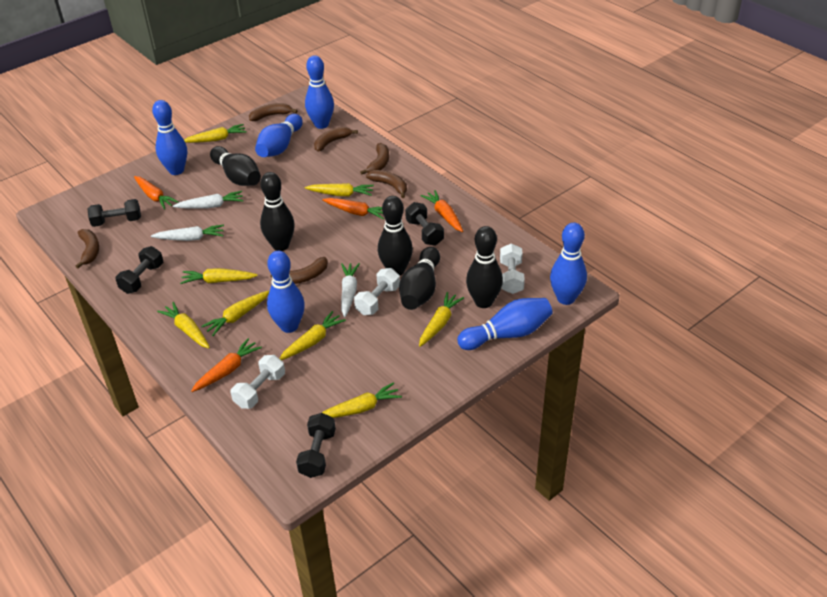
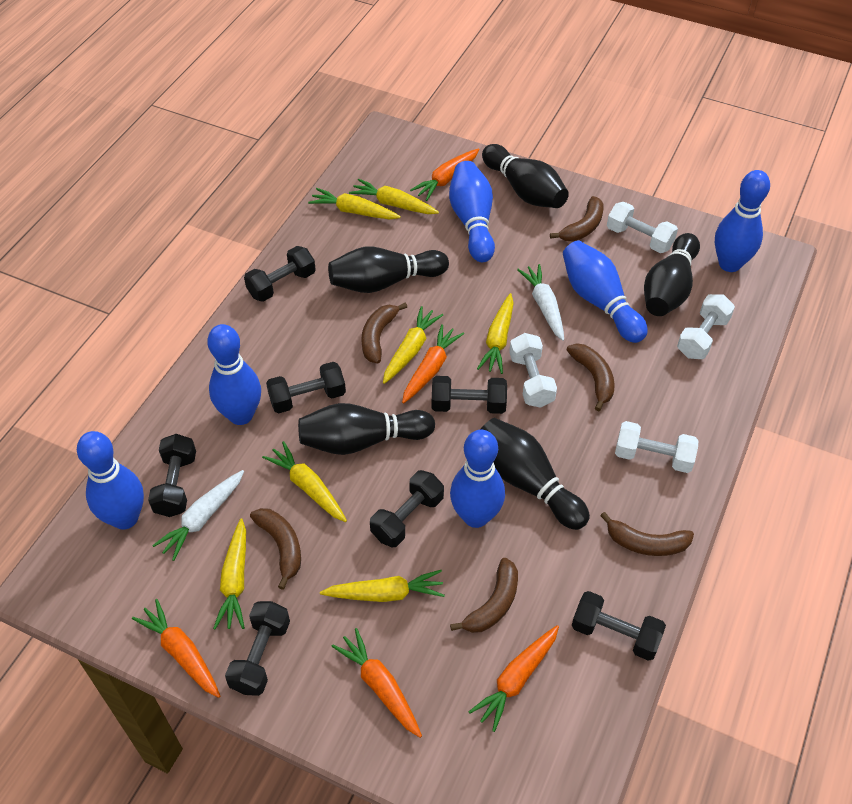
black dumbbell: [88,199,141,227] [115,246,163,294] [296,413,336,478] [405,202,444,246] = 4 -> [148,434,196,517] [225,601,290,696] [244,246,316,302] [266,362,346,413] [370,470,444,547] [432,376,507,414] [572,591,666,661] = 7
orange carrot: [134,176,179,210] [191,338,262,392] [322,198,384,220] [421,190,463,232] = 4 -> [132,599,220,698] [331,628,422,738] [402,324,464,404] [410,148,480,201] [468,625,559,732] = 5
white carrot: [151,225,224,241] [173,191,244,209] [341,263,360,317] = 3 -> [152,470,244,561] [517,264,564,341] = 2
white dumbbell: [231,355,285,409] [354,268,400,315] [500,243,525,294] = 3 -> [509,333,557,408] [607,202,678,253] [615,421,698,473] [677,294,735,359] = 4
yellow carrot: [157,302,210,348] [180,268,258,284] [184,124,247,143] [201,290,270,336] [279,311,346,360] [305,183,374,196] [322,382,402,418] [419,292,464,347] = 8 -> [213,518,246,629] [262,441,347,522] [308,188,401,219] [320,570,445,602] [349,179,439,214] [383,306,443,384] [477,293,514,374] = 7

